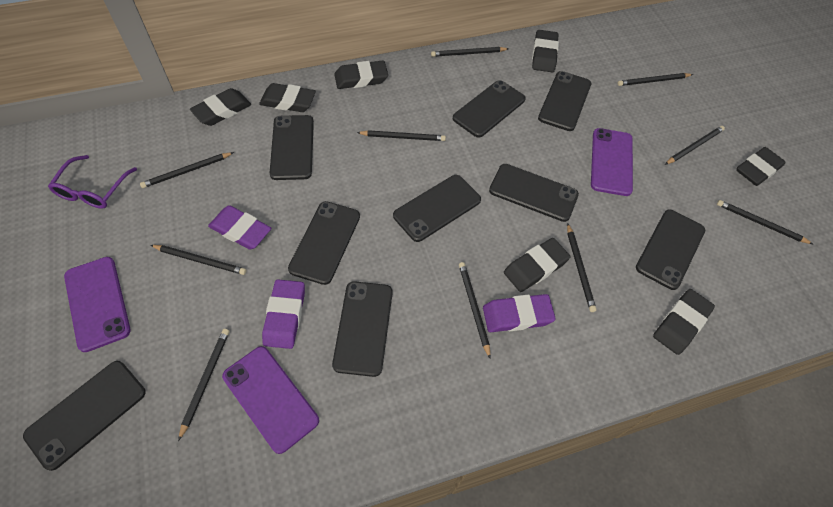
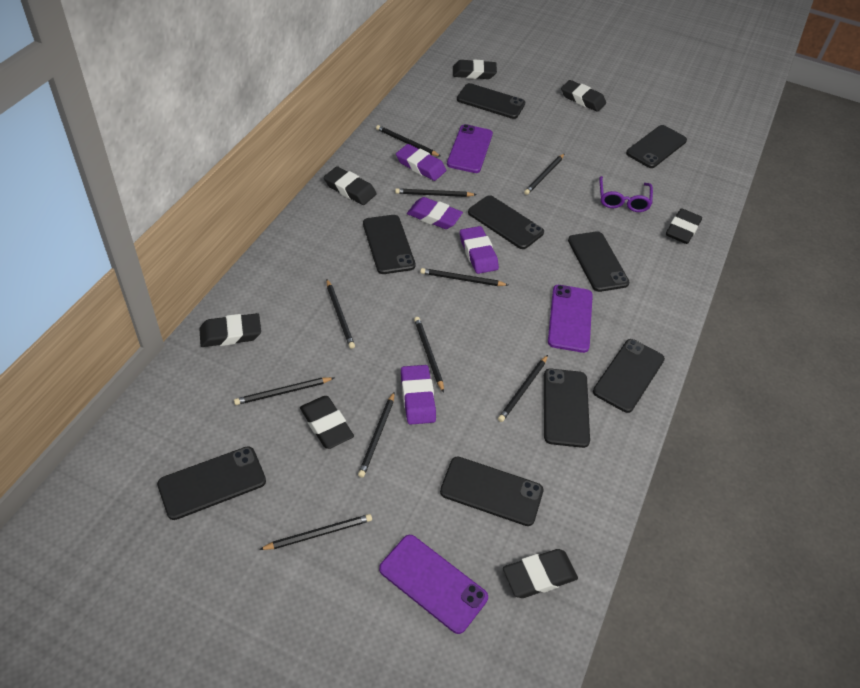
purple eraser: [208,205,271,250] [262,279,305,349] [483,294,556,332] = 3 -> [396,144,446,181] [401,365,436,425] [407,197,463,229] [460,226,499,274] = 4

